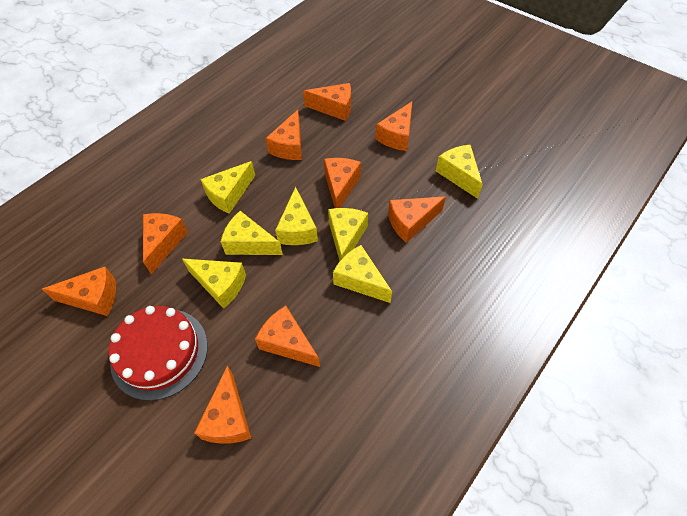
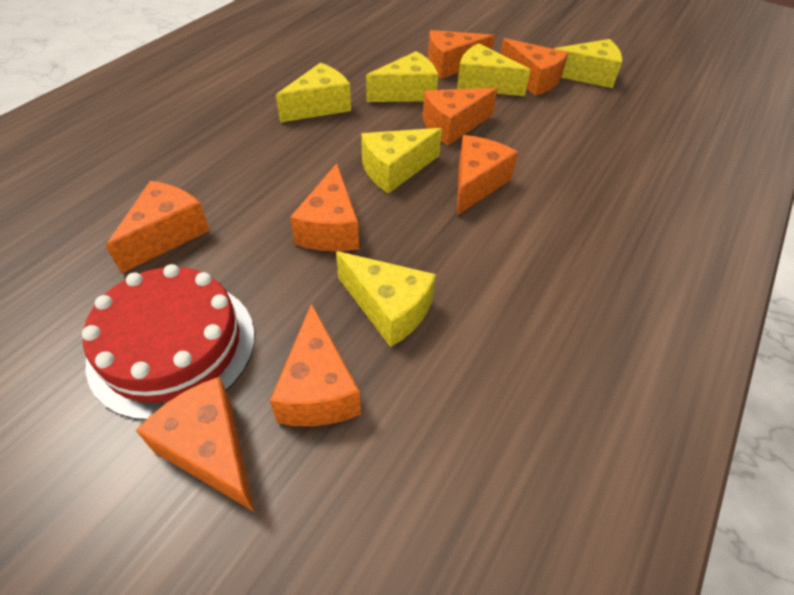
orange cheese: [42,267,116,316] [143,213,188,274] [194,365,251,444] [255,306,320,367] [265,110,302,160] [303,83,351,121] [324,158,361,208] [376,102,412,151] [388,196,446,243] = 9 -> [106,181,210,274] [136,377,255,512] [270,303,361,427] [290,163,359,251] [422,88,498,145] [428,30,495,79] [457,135,518,215] [500,38,568,96] = 8
yellow cheese: [182,259,246,309] [200,161,255,214] [221,211,283,255] [275,187,318,245] [328,208,368,261] [333,245,392,303] [436,145,483,199] = 7 -> [276,62,351,123] [336,251,436,347] [361,128,442,194] [366,51,438,102] [457,43,531,96] [554,39,622,88] = 6

